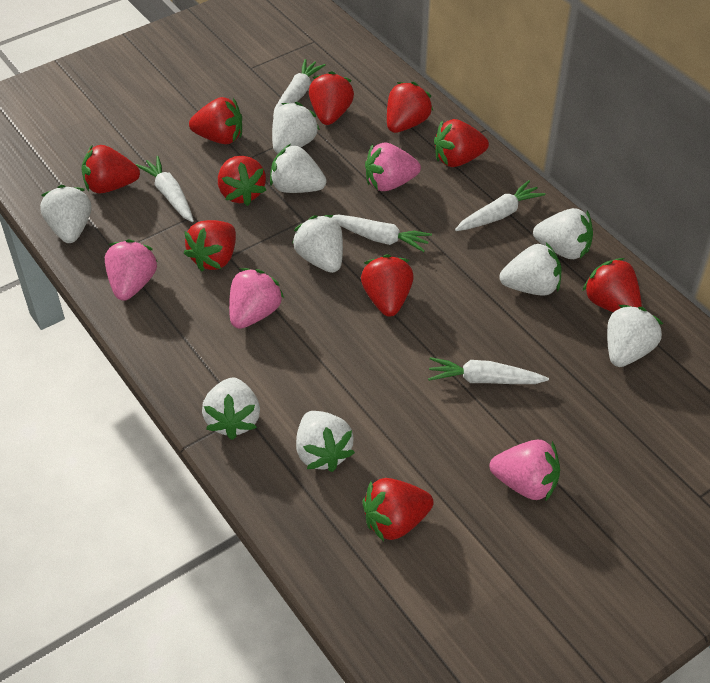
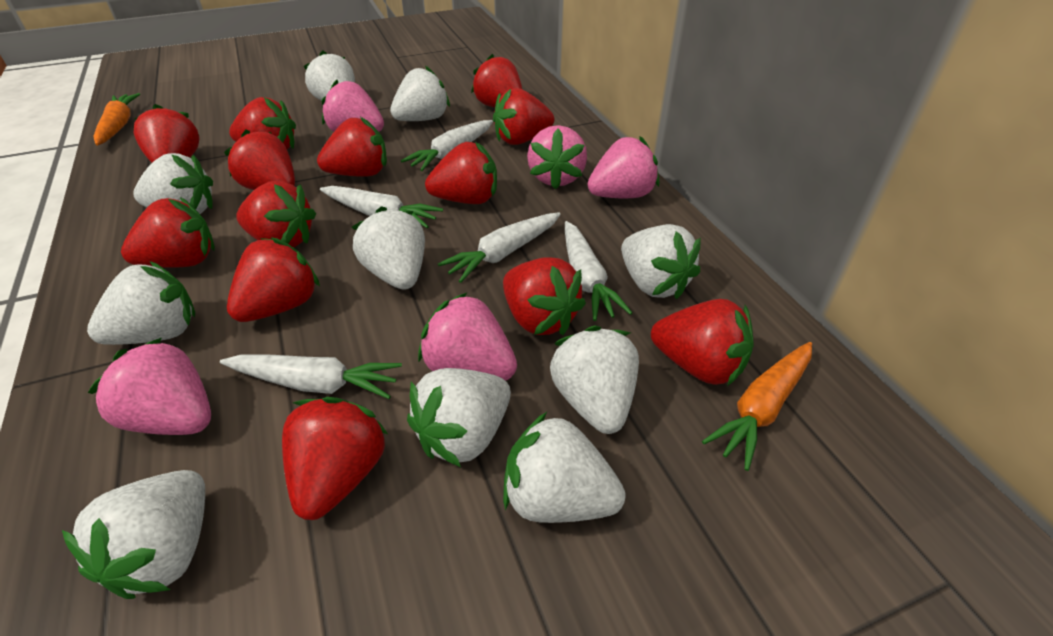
orange carrot: none = 0 -> [93,93,140,146] [702,342,812,471] = 2
pink strawberry: [105,239,158,301] [229,268,284,329] [365,143,421,191] [490,440,560,502] = 4 -> [88,338,211,435] [322,80,384,132] [418,293,517,380] [527,125,587,190] [588,136,659,198] = 5
red strawberry: [81,145,140,193] [184,220,236,271] [189,97,242,144] [218,156,266,206] [309,71,354,125] [361,254,414,317] [362,478,434,542] [387,82,433,133] [434,119,489,167] [583,258,642,312] = 10 -> [121,197,215,268] [134,104,200,163] [224,129,295,190] [227,237,320,322] [229,97,296,149] [236,181,316,248] [282,397,388,520] [317,117,387,177] [425,142,497,204] [471,54,523,107] [493,88,554,145] [503,257,586,335] [651,299,753,386] = 13
white strawberry: [40,185,91,243] [202,377,260,440] [270,144,326,193] [272,102,320,154] [292,215,343,273] [296,411,355,472] [500,243,561,295] [533,208,593,259] [607,305,663,367] = 9 -> [62,470,205,599] [87,261,195,345] [134,153,213,214] [304,51,355,101] [352,206,425,289] [390,66,450,121] [407,368,511,467] [503,412,625,523] [550,325,639,434] [621,224,701,299] = 10

